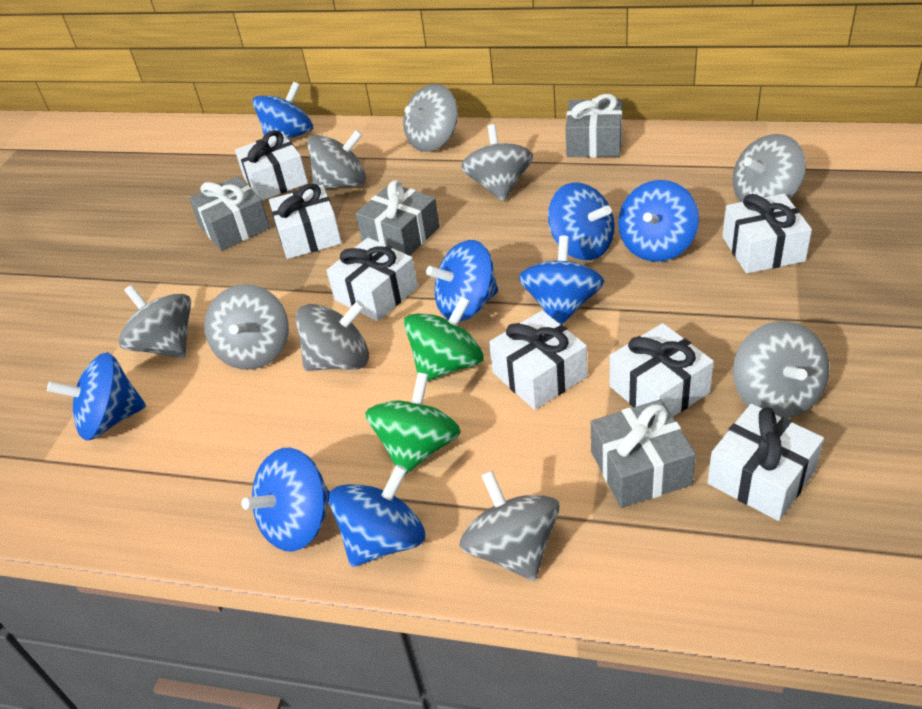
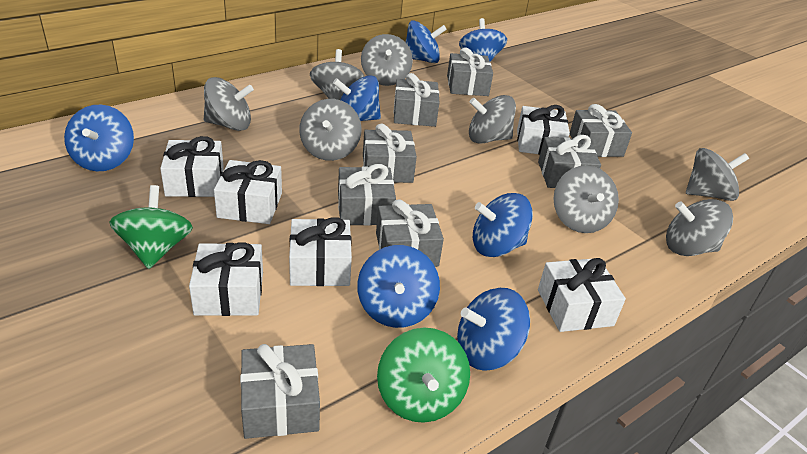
blue spinning top: [47,352,146,440] [241,448,330,552] [253,82,313,139] [329,465,425,567] [426,240,498,322] [519,236,605,325] [548,182,614,260] [618,180,699,262] = 8 -> [64,105,134,171] [333,75,381,121] [357,245,440,328] [405,20,447,63] [457,288,530,371] [459,18,507,62] [473,193,533,257] = 7
grey gift: [189,176,270,251] [356,180,440,256] [565,94,622,158] [591,399,696,508] = 4 -> [240,344,320,439] [338,164,396,226] [363,123,417,183] [376,199,444,267] [394,73,440,127] [447,47,493,96] [538,135,601,188] [570,104,632,157] = 8
grey spinning top: [119,285,191,359] [204,284,289,370] [296,301,369,371] [307,130,366,189] [403,84,458,152] [459,471,560,581] [461,124,533,201] [733,134,806,202] [733,321,829,418] = 9 -> [204,77,254,131] [299,99,361,161] [310,49,364,100] [361,34,413,86] [469,95,516,144] [553,165,619,233] [666,199,733,256] [686,148,749,201] = 8
white gift: [235,130,308,201] [269,183,342,259] [326,238,418,321] [489,310,587,410] [610,323,714,417] [707,404,824,521] [722,194,812,273] = 7 -> [160,136,224,197] [189,242,263,316] [214,160,282,224] [289,217,352,286] [517,105,570,155] [538,258,626,332] = 6

